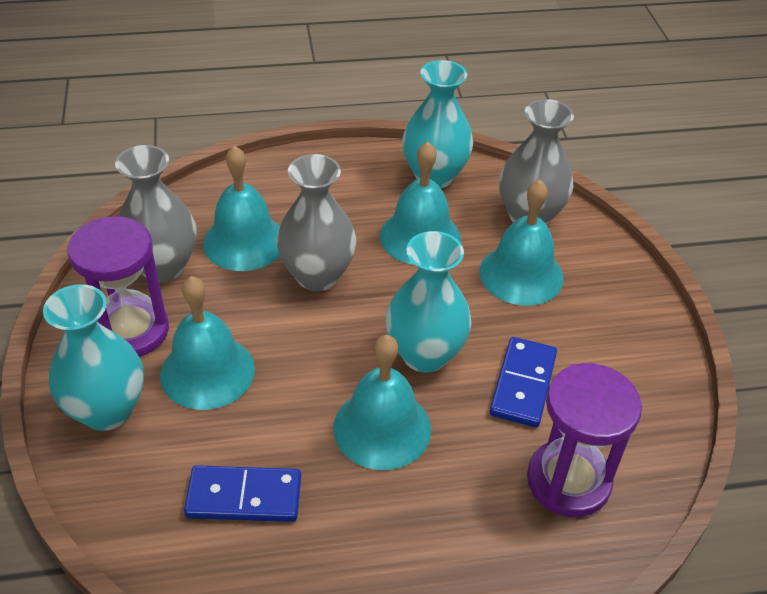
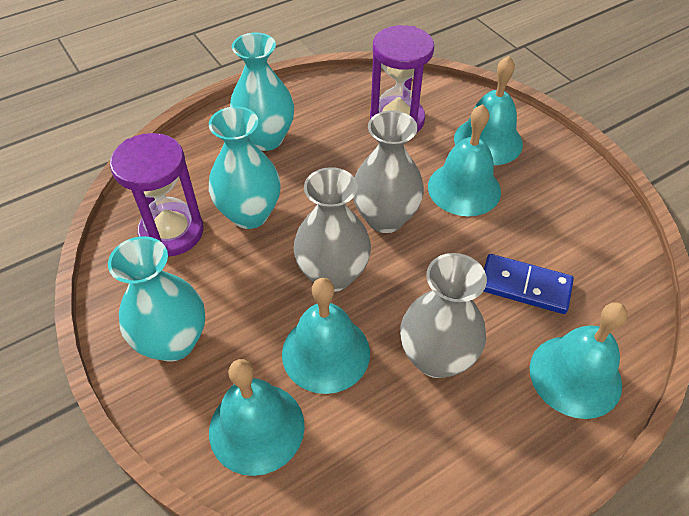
blue domino: [184,465,301,522] [490,337,557,427] = 2 -> [483,254,574,314] = 1

